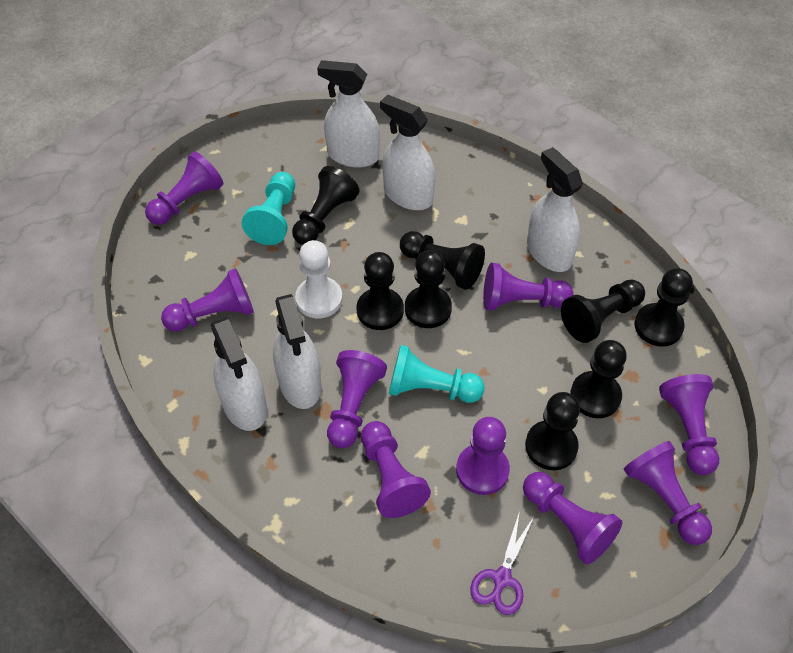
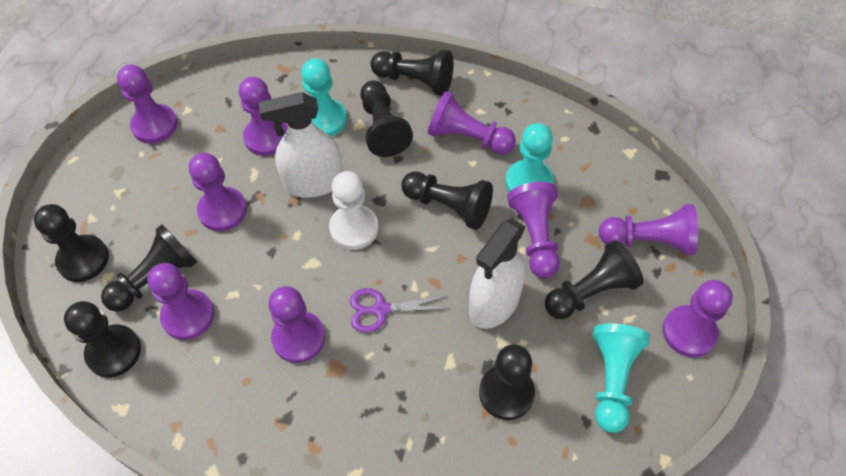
turquoise pawn: [242,172,295,245] [389,345,485,403] = 2 -> [301,58,347,136] [505,123,554,192] [592,323,650,433] = 3
white spray bottle: [211,317,267,431] [273,294,322,409] [317,60,380,168] [380,94,435,210] [527,147,583,272] = 5 -> [259,92,343,198] [469,219,526,329] = 2

